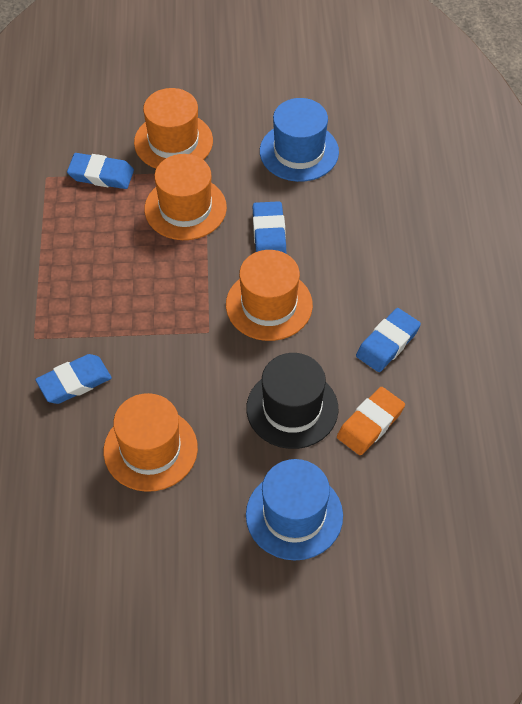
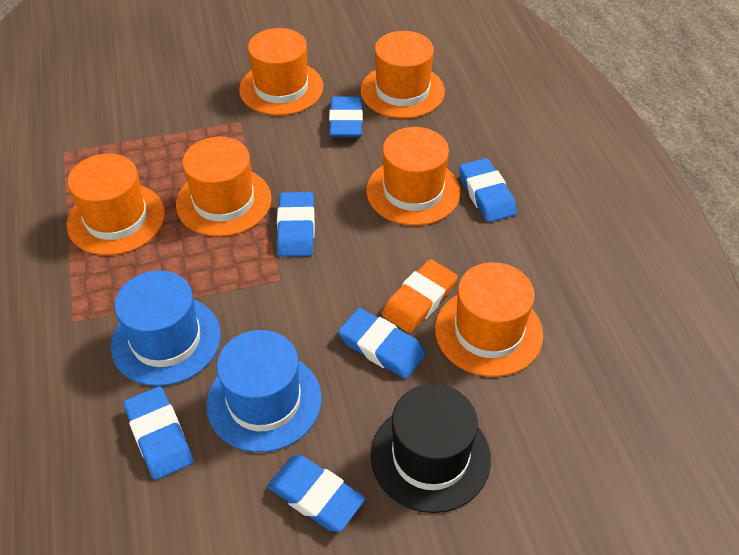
blue eraser: [35,354,112,404] [67,153,134,189] [253,201,286,253] [356,308,421,372] = 4 -> [123,386,193,480] [267,455,365,532] [277,192,315,257] [329,97,363,137] [338,308,426,379] [459,158,517,222] = 6
orange hat: [104,393,198,492] [134,88,213,169] [144,154,227,240] [226,250,313,341] = 4 -> [67,153,165,255] [176,137,272,237] [239,28,323,115] [361,31,445,119] [366,127,461,226] [435,262,543,377] = 6

